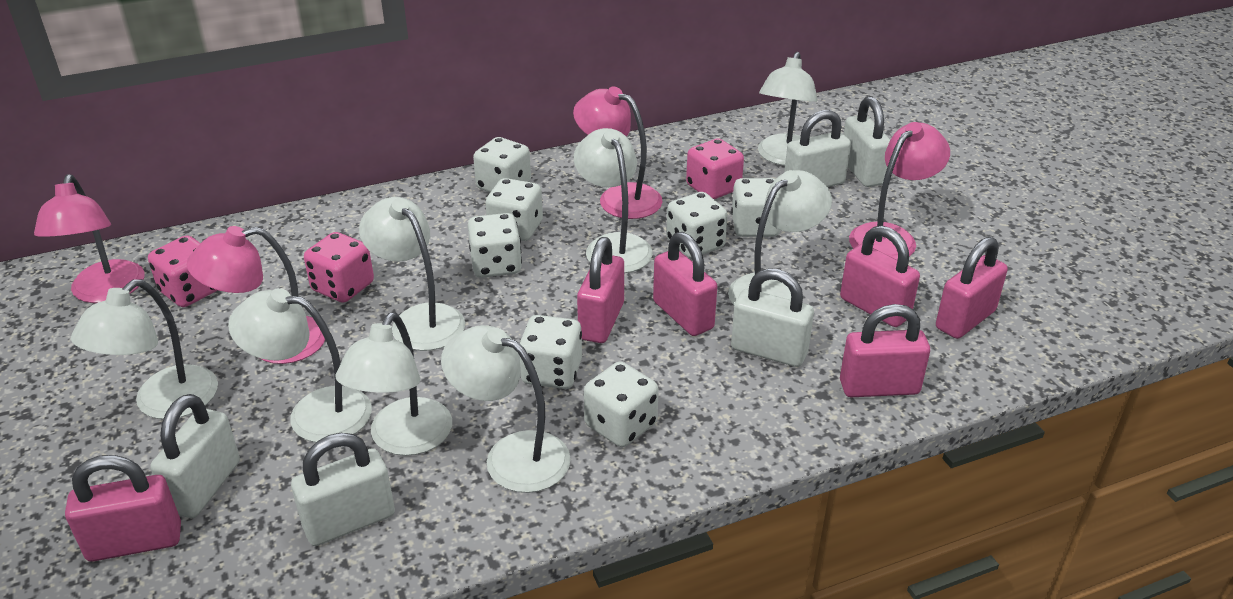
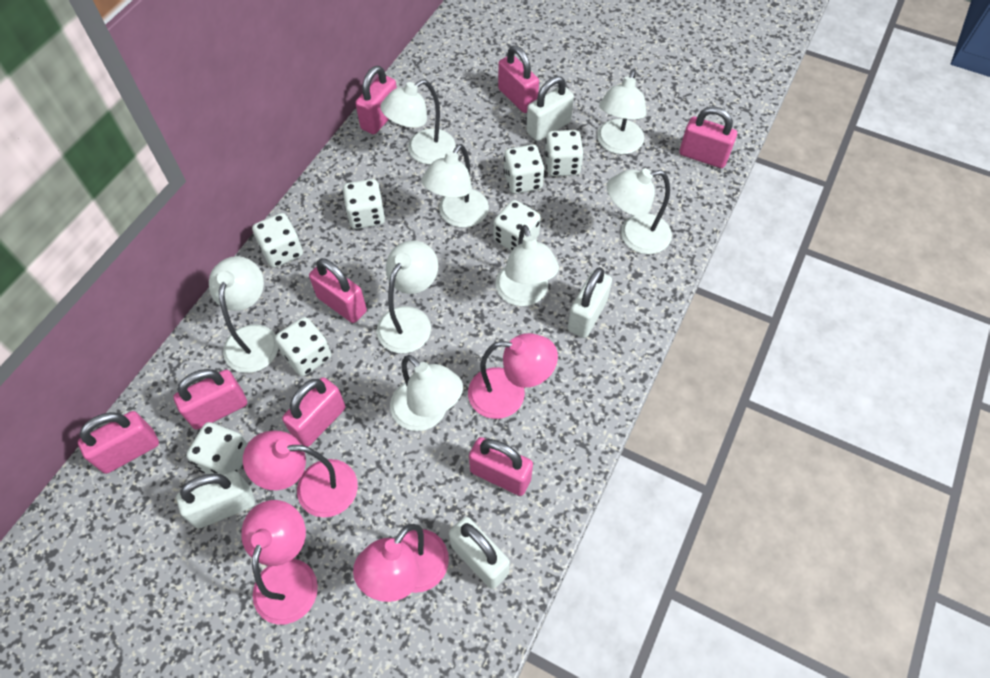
pink dice: [148,236,218,307] [304,232,374,303] [686,138,744,199] = 3 -> none = 0
pink padlock: [65,455,181,562] [577,237,624,343] [653,232,717,336] [840,226,920,327] [840,304,930,397] [936,237,1008,339] = 6 -> [78,411,159,474] [173,369,247,430] [282,377,345,447] [309,258,367,323] [355,66,397,134] [469,437,533,496] [498,45,539,113] [679,106,737,168] = 8
white padlock: [150,394,240,518] [291,433,395,546] [731,268,814,367] [784,110,851,187] [844,96,890,187] = 5 -> [176,471,255,529] [449,517,510,589] [526,76,574,141] [568,267,612,338] = 4

